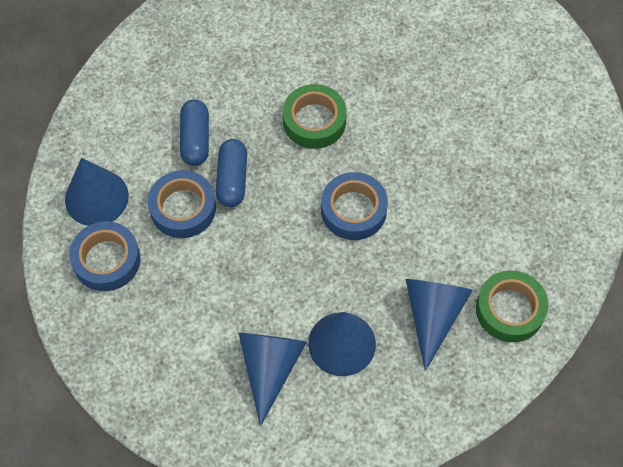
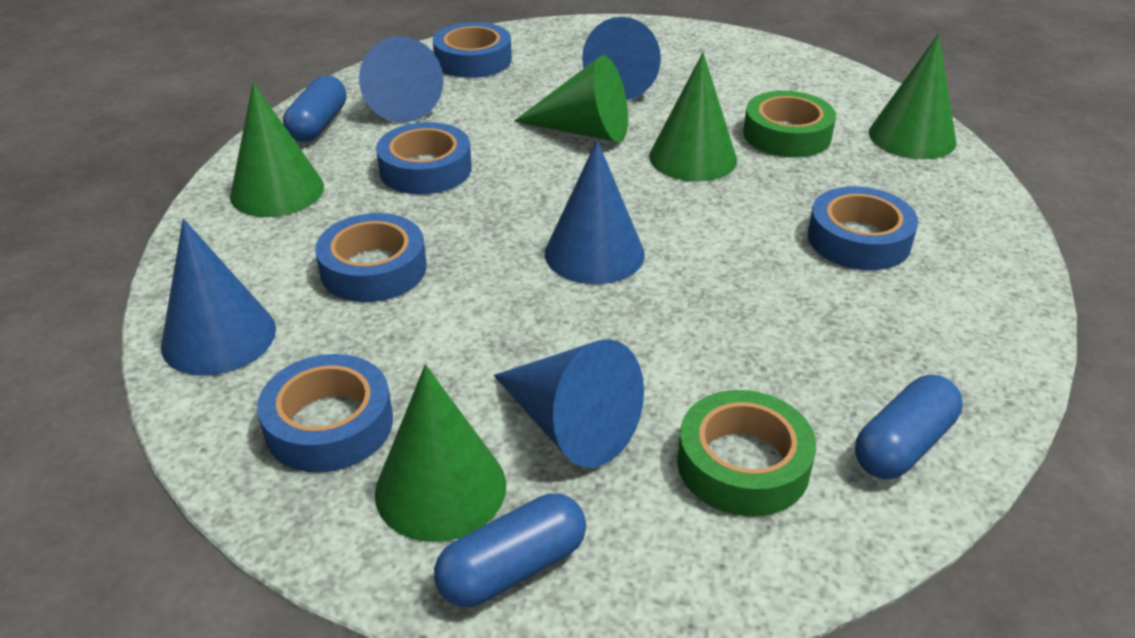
blue capsule: [180,99,209,166] [216,139,247,207] = 2 -> [283,75,346,142] [434,494,586,607] [855,375,963,479] = 3
blue cone: [65,158,129,226] [238,332,307,426] [308,312,376,376] [405,279,473,371] = 4 -> [161,219,276,376] [359,36,443,123] [494,339,644,468] [545,140,645,284] [582,17,661,100] = 5
blue tape: [69,221,141,291] [148,170,216,238] [321,172,388,240] = 3 -> [257,354,393,473] [315,213,427,302] [376,122,472,194] [433,22,512,78] [808,186,918,270] = 5
green cone: none = 0 -> [230,83,324,217] [375,365,506,542] [514,55,628,142] [649,53,737,182] [869,33,957,159] = 5

